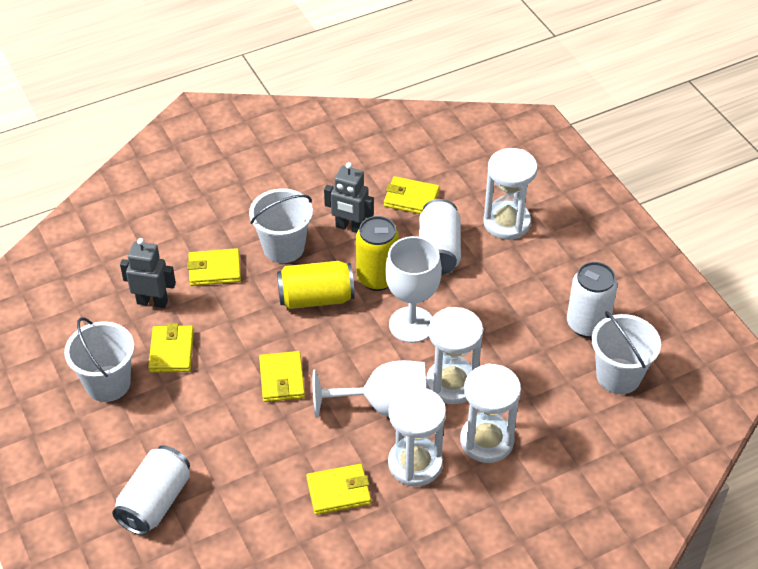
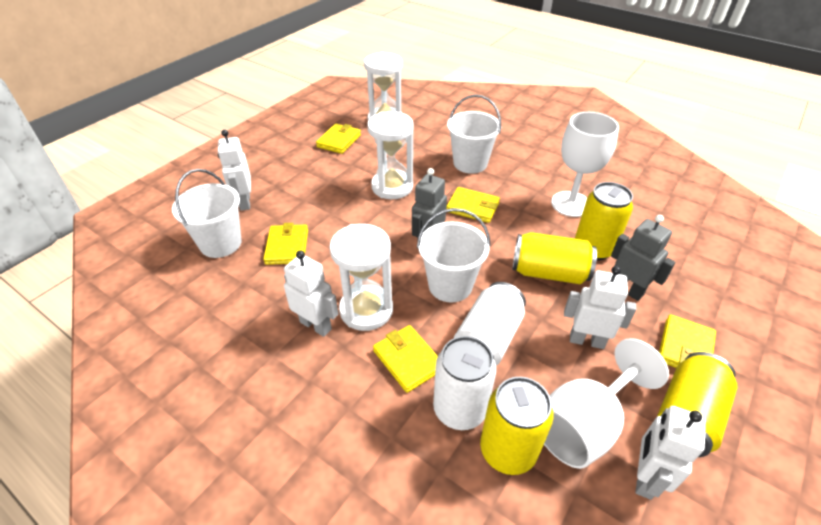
white can: [112,445,190,535] [419,199,461,275] [567,262,617,338] = 3 -> [433,336,496,430] [454,282,526,366] = 2
white hourglass: [388,387,446,486] [426,307,483,404] [460,363,521,463] [483,148,537,240] = 4 -> [329,224,393,331] [364,52,403,121] [367,111,414,199] = 3
white robot: none = 0 -> [218,130,251,211] [284,250,338,337] [564,266,636,349] [635,406,706,500] = 4
yellow can: [277,261,355,309] [356,216,399,291] = 2 -> [480,377,554,475] [512,232,597,284] [575,182,633,261] [657,352,737,457] = 4

